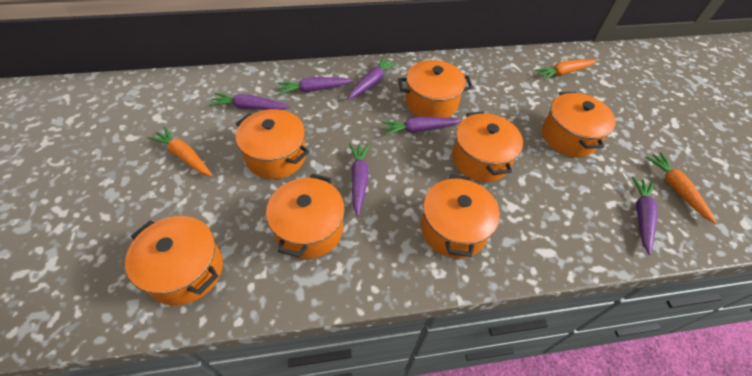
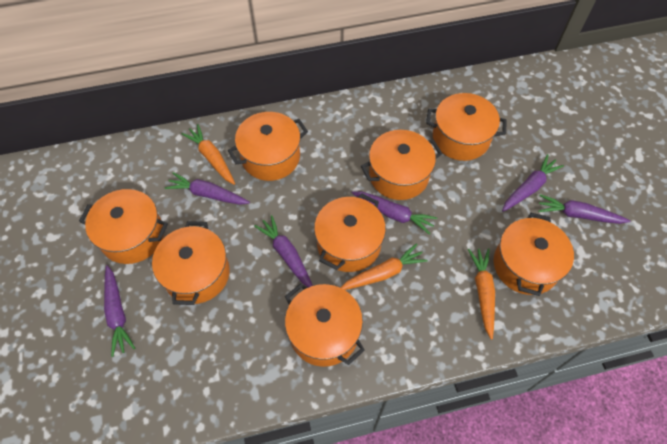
orange pot: [125,216,223,305] [236,109,309,179] [266,174,345,259] [398,60,473,118] [421,174,500,258] [452,111,523,182] [542,92,616,157] = 7 -> [79,189,168,264] [152,221,230,305] [228,112,308,181] [285,283,365,367] [314,194,386,272] [361,130,443,200] [426,93,507,161] [494,213,574,296] = 8

